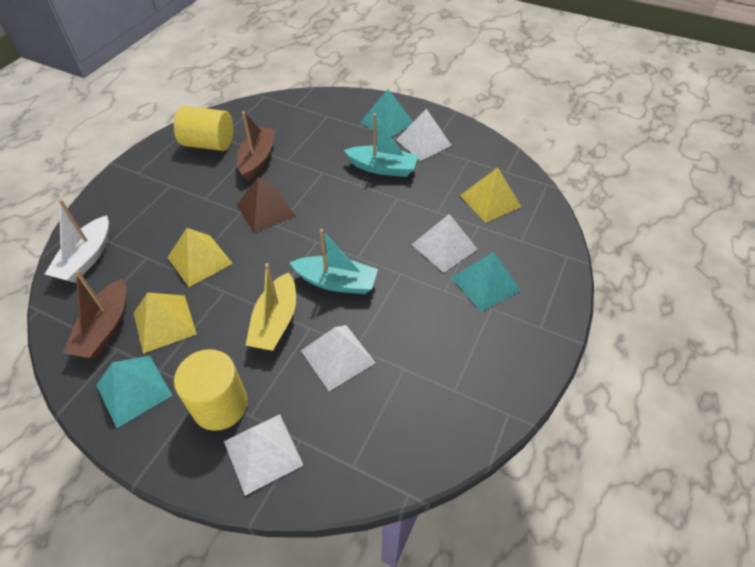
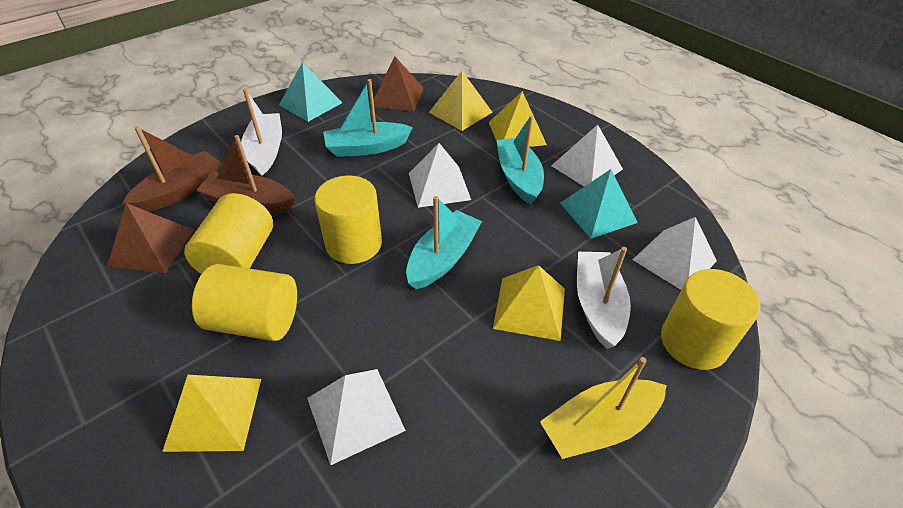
brown pyramid: [237,177,295,233] = 1 -> [107,203,194,273] [374,56,424,112] = 2
turquoise boat: [290,229,378,294] [344,113,418,177] = 2 -> [323,79,413,157] [406,196,482,290] [497,116,544,205] = 3
turquoise pyramid: [96,356,172,428] [361,89,413,137] [451,252,521,312] = 3 -> [279,62,343,122] [560,169,638,239] = 2
white boat: [45,199,109,283] = 1 -> [241,89,282,176] [577,247,631,349] = 2
yellow cylinder: [174,106,233,151] [174,349,248,431] = 2 -> [184,193,273,274] [192,264,297,341] [315,175,382,264] [661,269,760,370] = 4
yellow pyramid: [134,293,197,354] [167,228,233,287] [460,168,521,223] = 3 -> [162,375,261,452] [429,71,492,131] [489,91,547,147] [493,265,565,341] = 4

